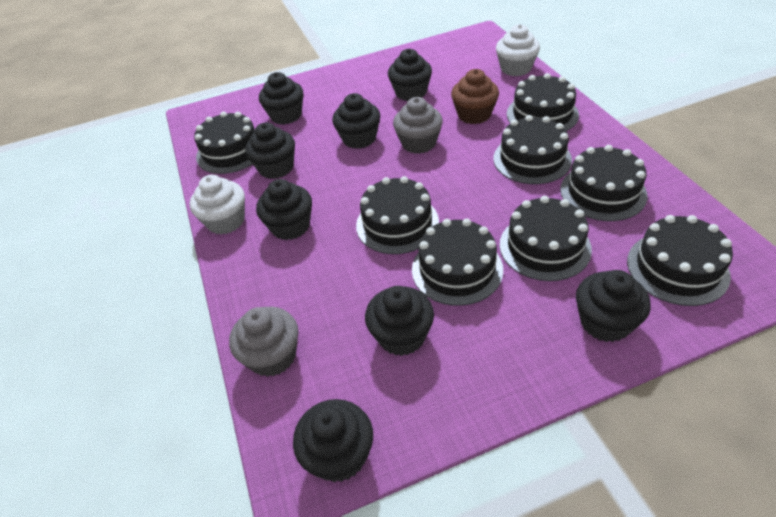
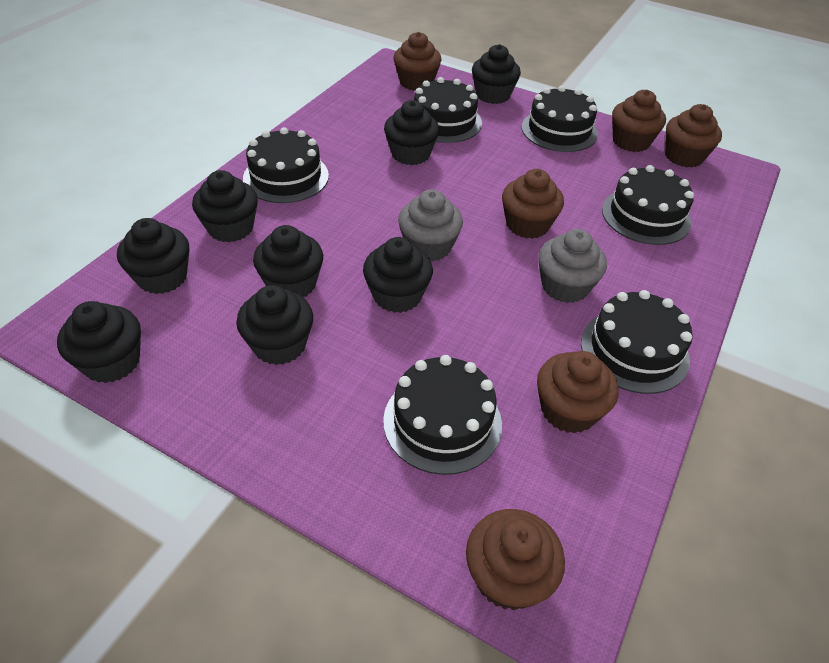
black cake: [194,112,255,174] [356,176,439,254] [412,218,503,306] [494,115,572,184] [500,196,592,281] [507,73,579,131] [560,145,647,221] [627,215,733,306] = 8 -> [243,127,329,203] [383,355,502,475] [414,77,482,143] [522,86,598,152] [581,290,693,394] [602,165,694,245] = 6
brown cupcake: [451,69,499,124] = 1 -> [394,32,441,91] [466,509,565,610] [502,169,564,239] [537,351,618,434] [612,90,666,152] [665,104,722,168] = 6
white cupcake: [189,175,245,234] [496,24,540,76] = 2 -> none = 0

